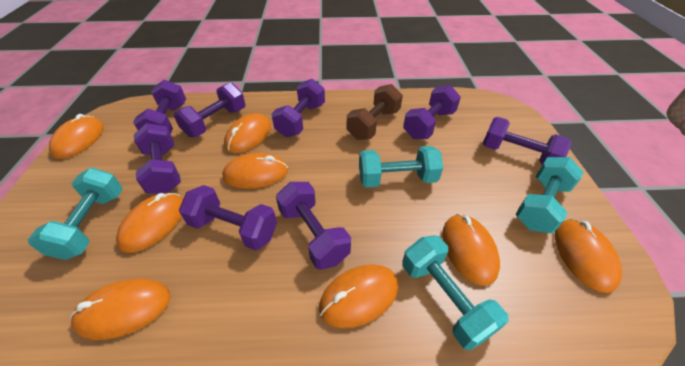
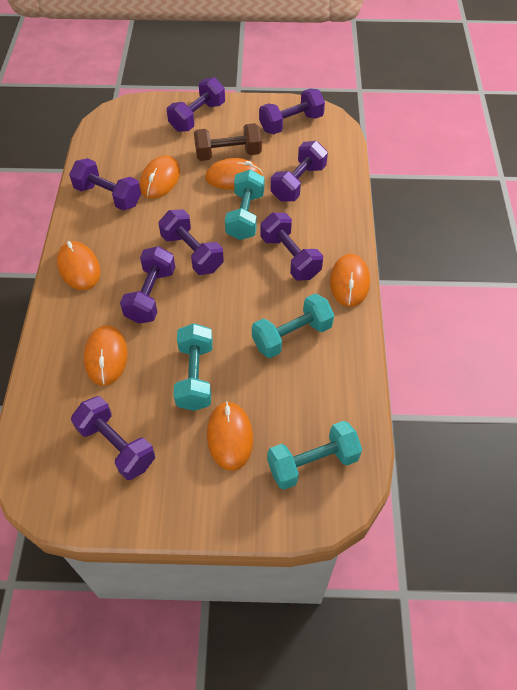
orange mouse: [49,114,104,159] [70,279,171,340] [116,193,183,253] [222,153,288,189] [224,113,271,153] [319,264,398,328] [442,214,500,286] [555,219,622,293] = 8 -> [57,241,100,290] [84,325,128,386] [140,155,180,199] [205,158,262,190] [207,401,253,471] [330,254,370,307] = 6

